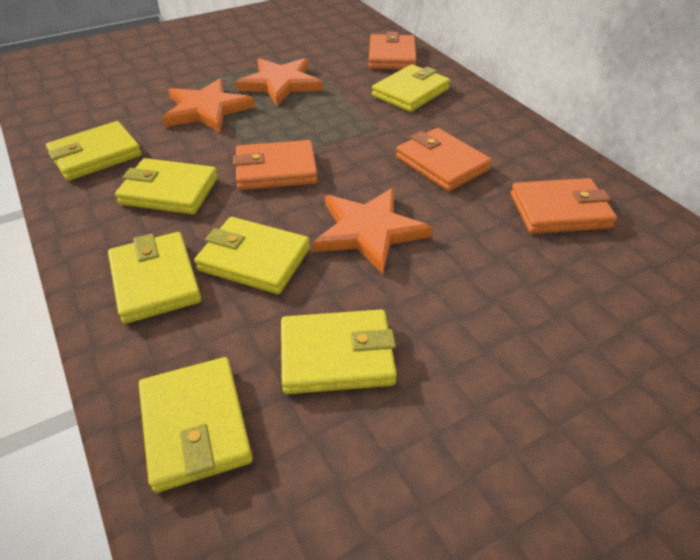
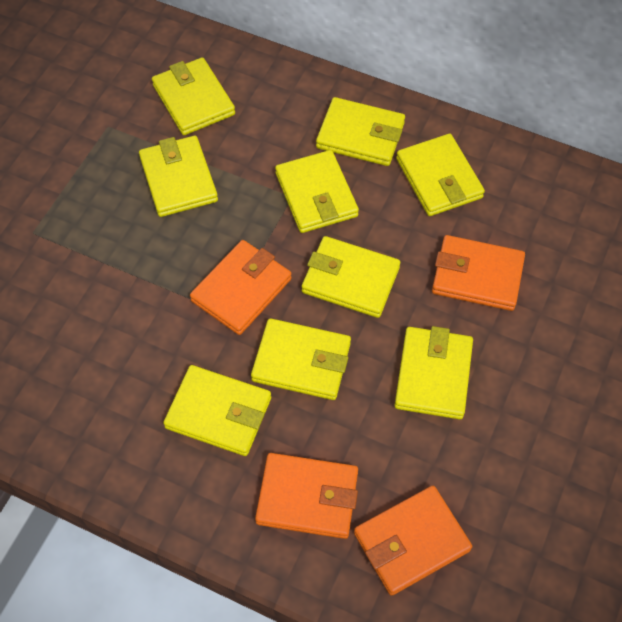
orange star: [162,78,255,133] [235,58,323,106] [313,188,433,274] = 3 -> none = 0
yellow wallet: [46,121,142,181] [108,232,201,324] [115,158,218,214] [139,357,253,493] [194,217,310,294] [281,309,397,394] [372,64,450,112] = 7 -> [139,136,218,217] [152,57,235,135] [163,365,271,456] [251,318,351,400] [275,150,359,233] [302,236,400,318] [316,97,405,166] [394,326,473,419] [396,134,485,216] = 9

